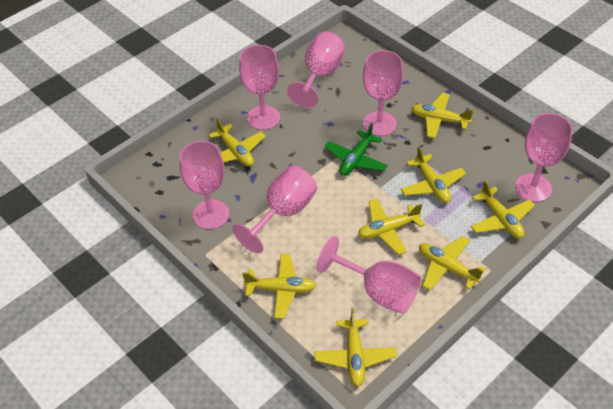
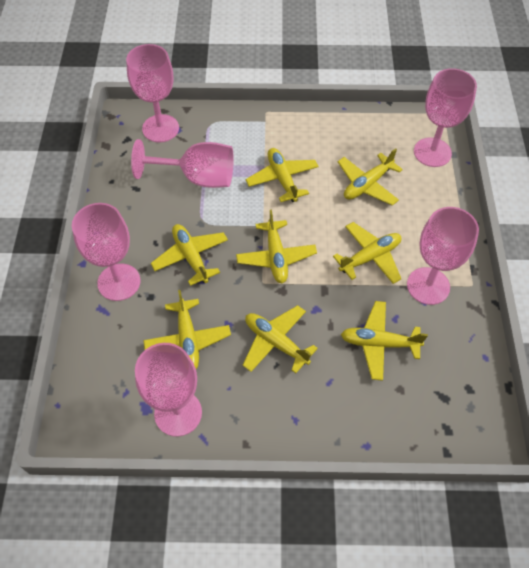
green plane: [325,123,388,176] = 1 -> none = 0
pink goblet: [180,141,229,229] [232,165,317,253] [239,45,280,130] [287,31,345,108] [317,236,421,314] [363,50,403,136] [515,113,573,202] = 7 -> [72,203,141,301] [126,44,179,143] [131,139,234,188] [135,343,202,437] [407,207,479,305] [414,68,477,167] = 6

